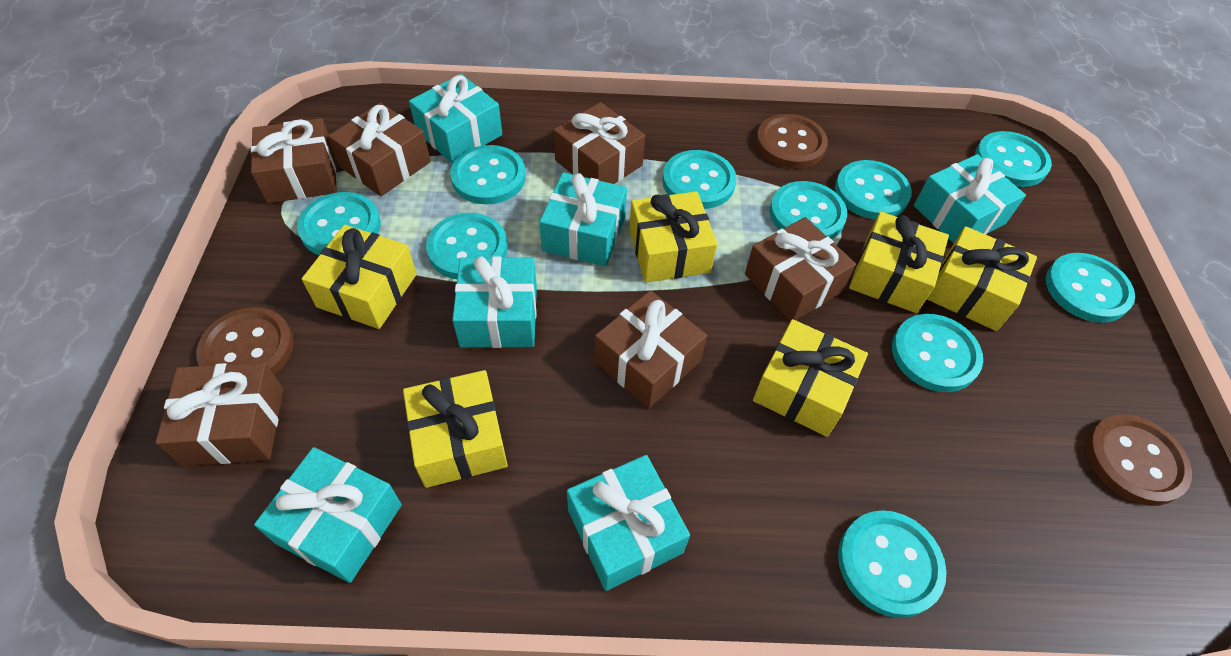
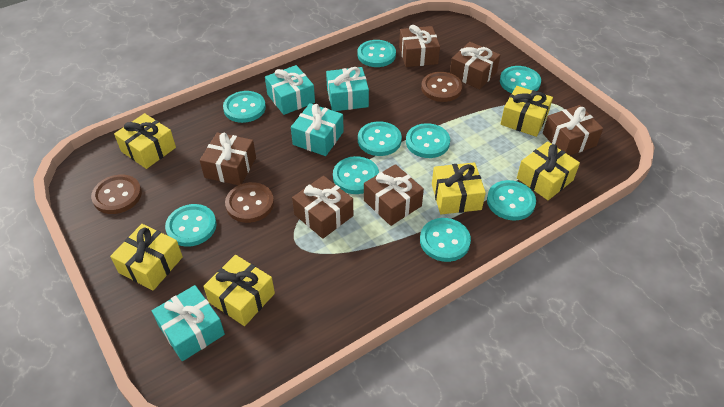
turquoise button: [297,192,381,255] [426,213,508,279] [450,145,526,205] [662,150,737,209] [770,181,847,239] [835,160,912,219] [838,510,947,618] [892,314,983,392] [975,131,1052,187] [1046,253,1135,323] = 10 -> [165,204,216,247] [223,91,266,123] [333,156,379,194] [358,40,396,67] [358,121,402,156] [406,123,450,158] [420,218,471,262] [487,180,536,221] [500,66,541,93] = 9
turquoise gift: [254,447,402,583] [409,74,502,163] [452,256,537,348] [539,172,627,267] [567,455,690,591] [914,154,1026,243] = 6 -> [152,285,225,361] [265,65,315,115] [291,103,344,156] [326,67,369,111] = 4

